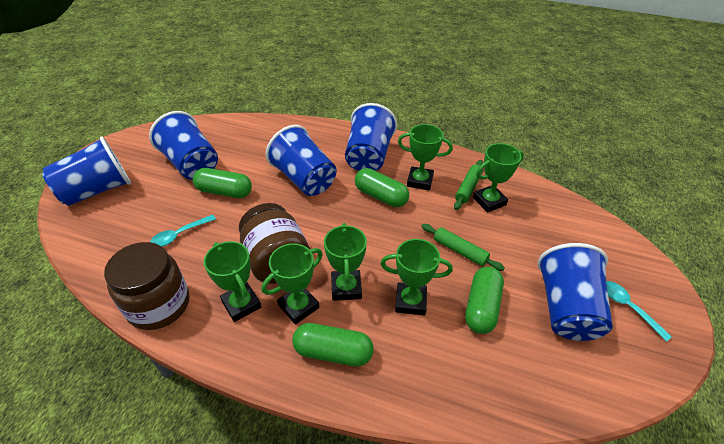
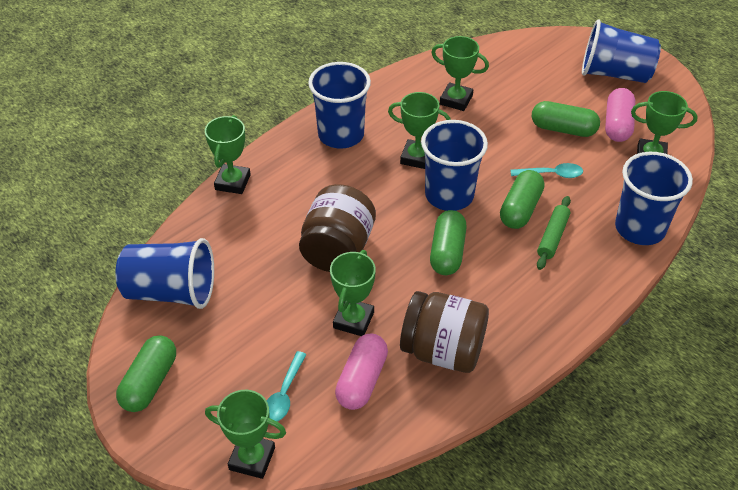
green rolling pin: [421,224,504,271] [454,160,483,210] = 2 -> [537,196,571,270] = 1
pink capsule: none = 0 -> [335,334,388,410] [605,88,635,142] = 2

